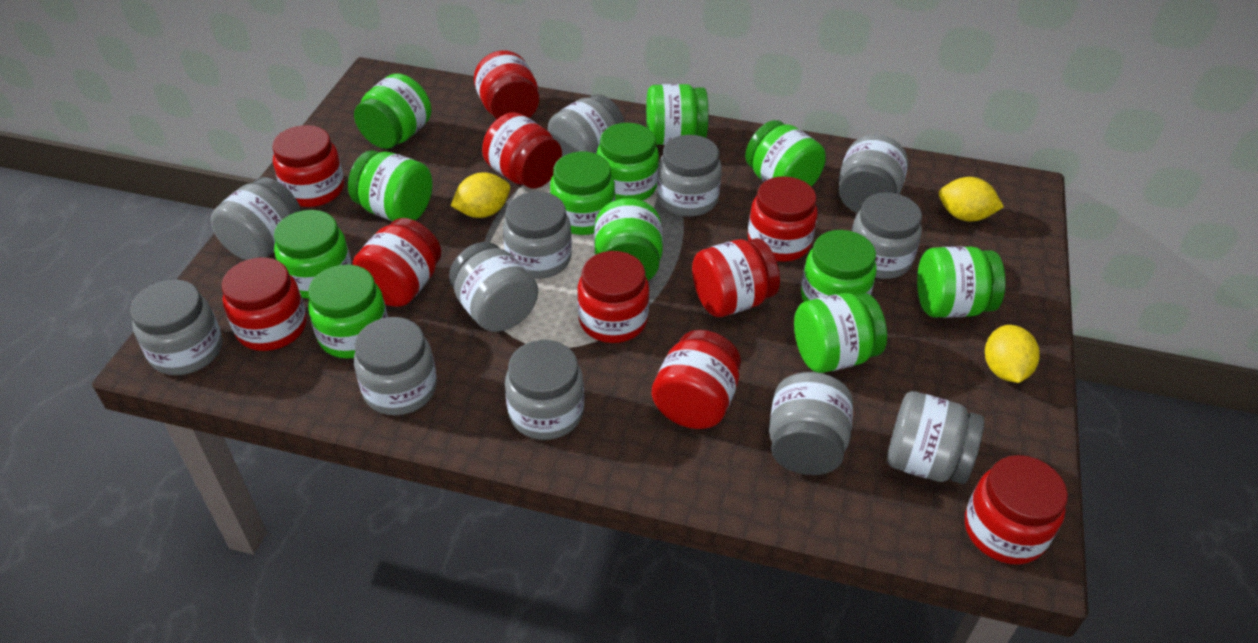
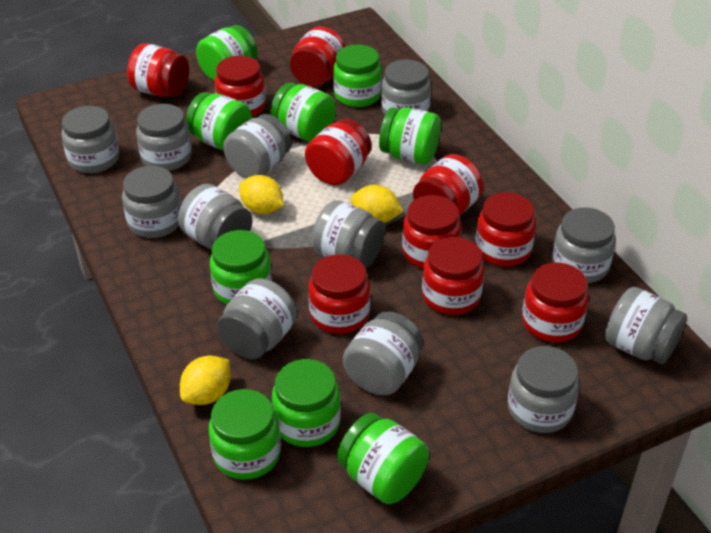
green jar: [274,210,352,299] [308,265,388,359] [348,150,433,221] [354,73,432,149] [550,152,615,235] [594,198,663,280] [596,123,659,201] [646,84,708,145] [745,120,826,187] [794,293,887,373] [801,230,877,302] [917,246,1005,318] = 12 -> [186,92,252,151] [196,25,258,81] [209,389,281,480] [210,230,272,305] [271,83,336,142] [272,359,341,447] [333,45,382,107] [337,413,429,504] [379,107,441,165] = 9

